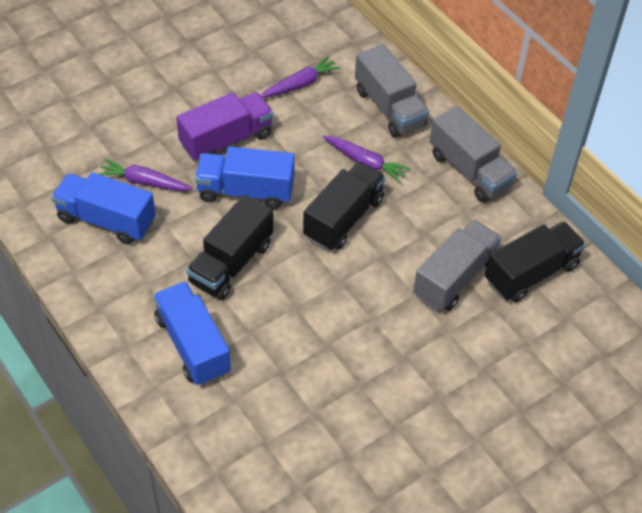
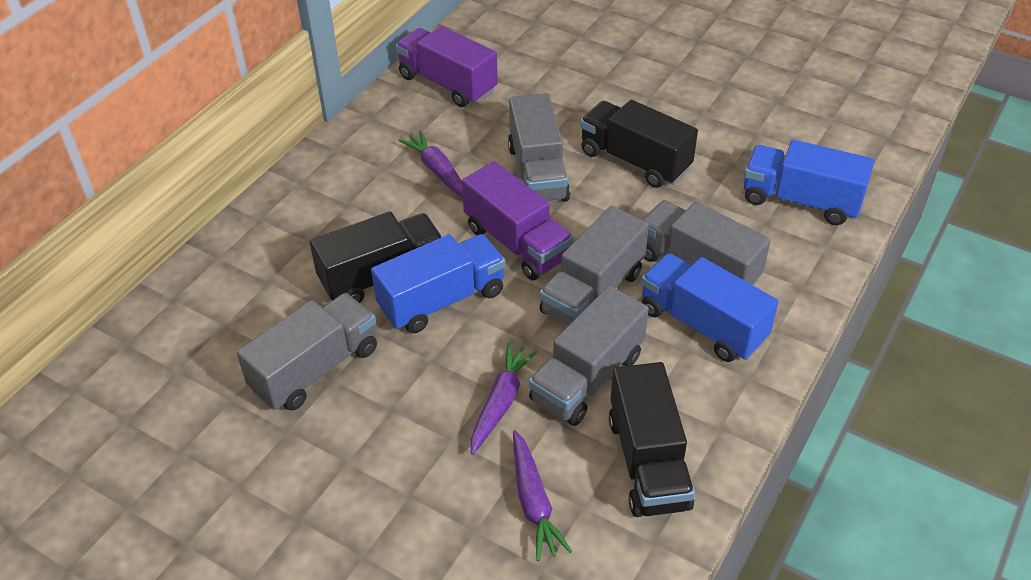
grey truck: [355,44,429,138] [413,220,501,311] [430,106,517,202] = 3 -> [237,293,377,411] [508,93,570,202] [529,286,649,426] [540,206,649,326] [642,200,771,285] = 5
purple truck: [176,92,273,161] = 1 -> [396,26,498,107] [462,161,574,280] = 2

